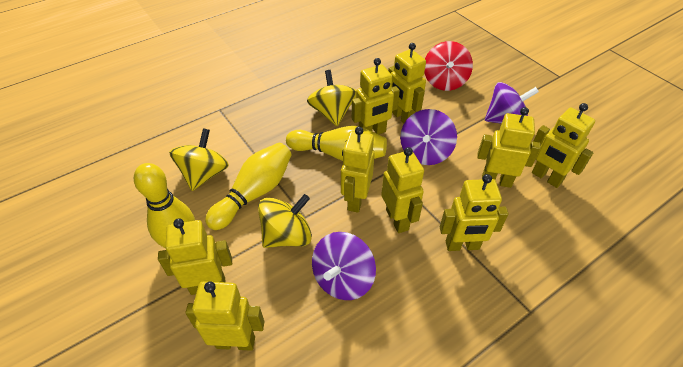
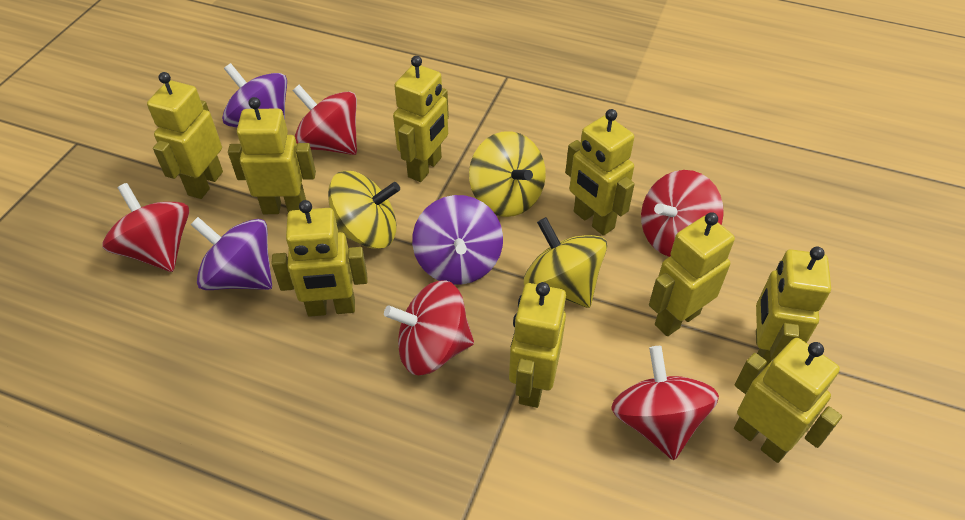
red spinning top: [424,41,473,91] = 1 -> [103,183,189,272] [292,85,357,155] [384,280,474,375] [611,346,719,460] [641,170,724,257] = 5
yellow bowling pin: [134,163,195,248] [205,143,292,230] [286,126,387,161] = 3 -> none = 0

